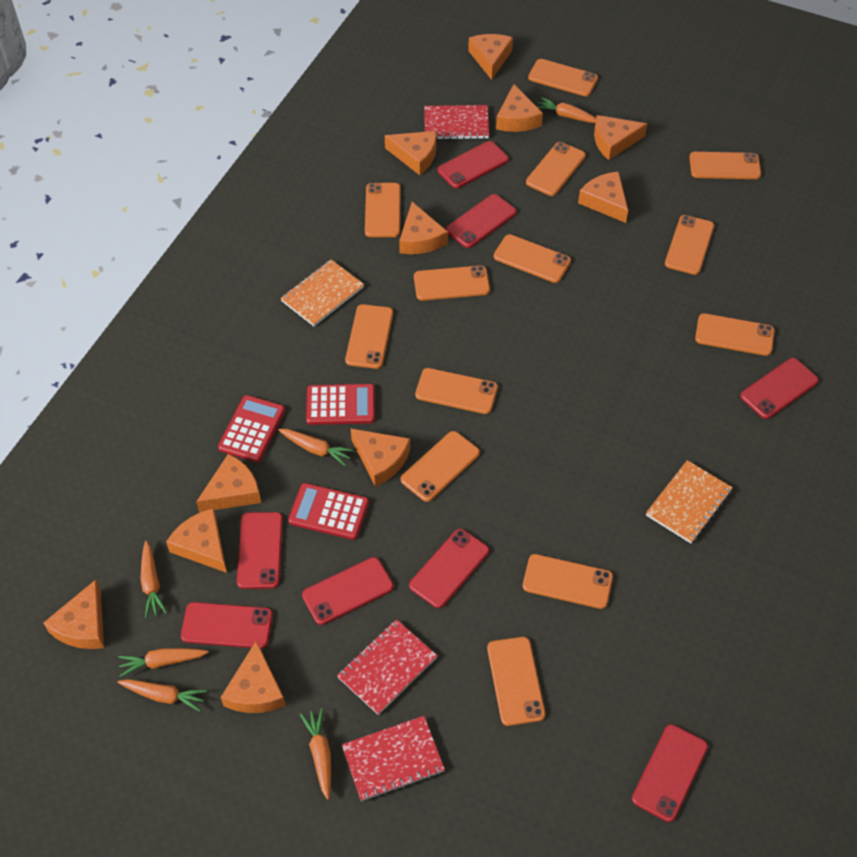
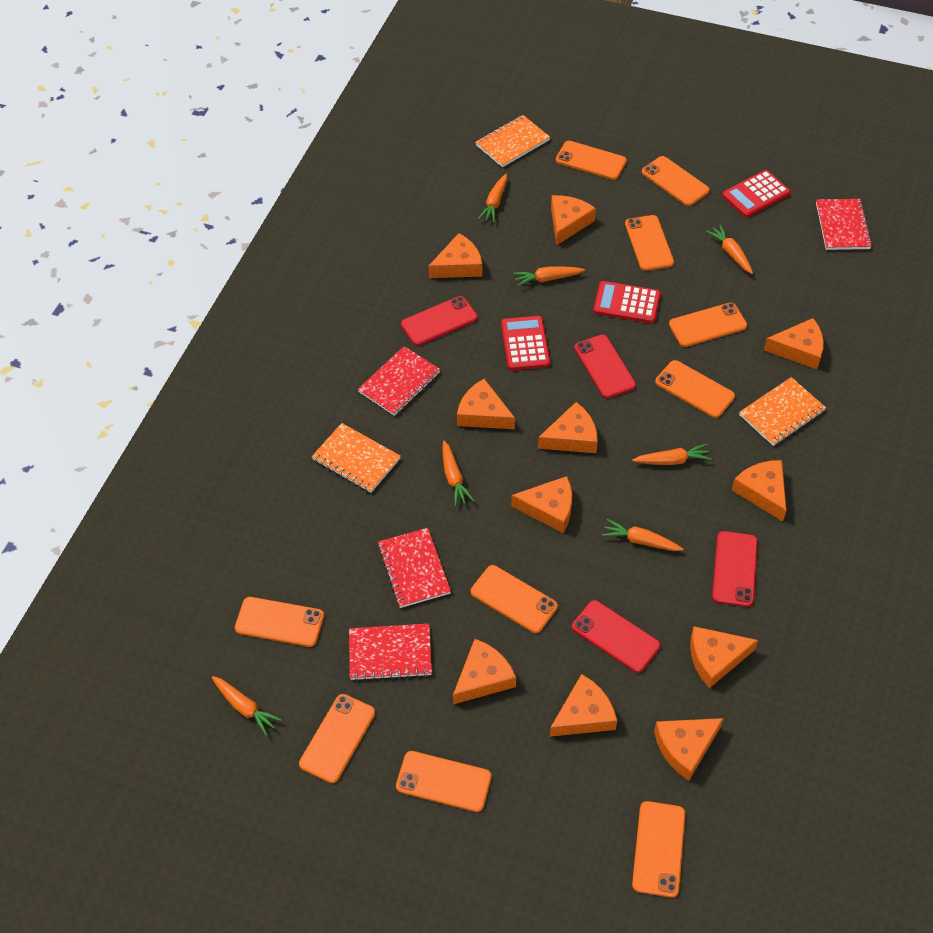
orange carrot: [118,648,209,677] [118,679,207,712] [141,541,167,618] [278,429,354,466] [300,708,331,800] [537,97,596,123] = 6 -> [212,676,282,736] [442,441,474,506] [478,174,507,223] [513,266,585,286] [602,519,683,551] [632,444,712,465] [706,225,753,274] = 7
orange notebook: [280,260,364,326] [646,460,733,543] = 2 -> [312,423,401,493] [476,115,550,167] [739,377,826,446] = 3
orange phone: [345,304,393,369] [365,183,401,237] [401,431,480,502] [414,265,490,301] [415,368,498,414] [487,637,545,726] [494,234,571,283] [523,554,613,609] [526,142,586,196] [528,59,598,96] [665,215,714,275] [689,152,761,179] [695,313,774,356] = 13 -> [235,597,324,647] [299,694,375,783] [396,751,492,812] [471,565,558,633] [556,141,627,180] [625,215,674,271] [632,801,685,898] [642,156,710,206] [655,360,735,418] [669,302,747,347] = 10
red notebook: [337,619,438,715] [342,716,445,801] [424,105,489,140] = 3 -> [349,624,432,681] [358,346,441,416] [378,528,451,608] [816,199,872,250] = 4
red phone: [181,602,273,649] [237,512,283,589] [302,557,394,625] [409,529,489,608] [438,141,509,188] [446,194,516,248] [632,724,708,822] [741,358,819,419] = 8 -> [401,296,478,346] [572,600,661,673] [574,335,636,399] [712,531,758,607] = 4

